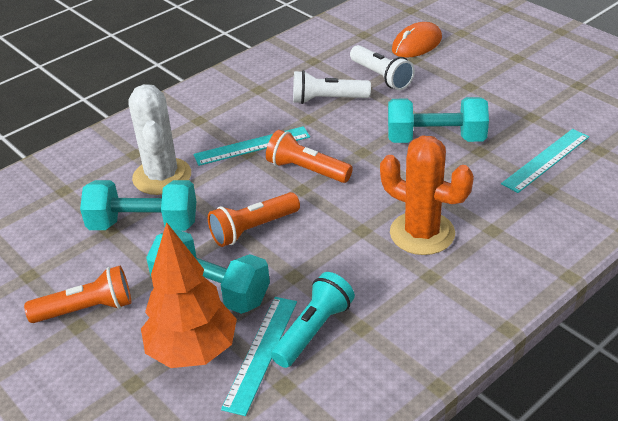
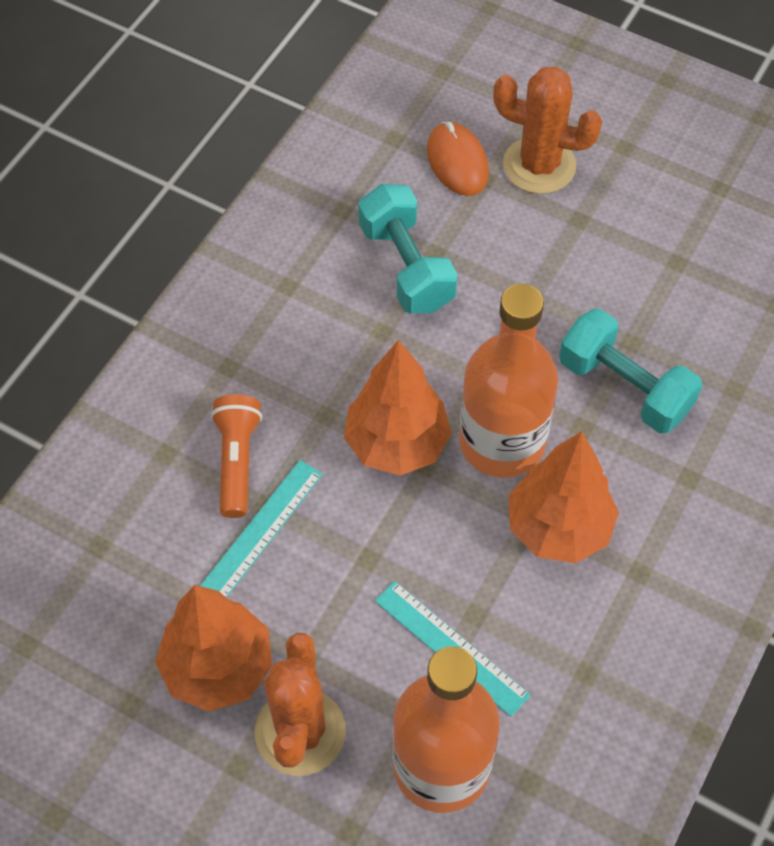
orange bottle: none = 0 -> [392,646,500,813] [459,284,558,478] = 2
orange cactus: [380,136,474,255] = 1 -> [255,633,346,776] [493,67,602,194] = 2
orange flashlight: [24,266,131,323] [208,192,300,247] [266,130,353,183] = 3 -> [211,394,262,518] = 1
orange tree: [141,222,237,368] = 1 -> [155,585,272,712] [344,340,452,476] [509,431,619,563] = 3
turquoise dumbbell: [80,180,196,231] [146,229,270,314] [388,97,489,143] = 3 -> [358,184,458,313] [559,309,702,434] = 2
turquoise flashlight: [271,272,355,368] = 1 -> none = 0
turquoise ruler: [194,126,310,166] [221,297,297,416] [501,129,589,193] = 3 -> [200,460,323,598] [375,581,531,717] = 2
white cactus: [129,84,191,195] = 1 -> none = 0
white flashlight: [293,70,371,104] [350,45,415,90] = 2 -> none = 0

